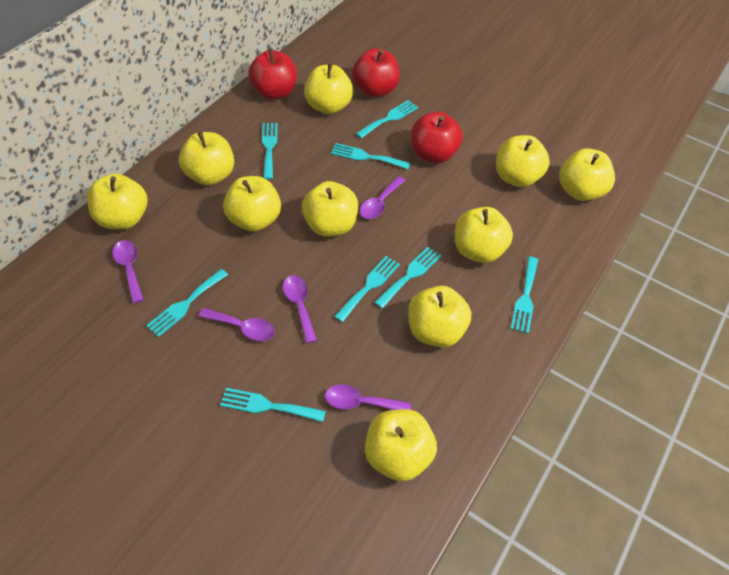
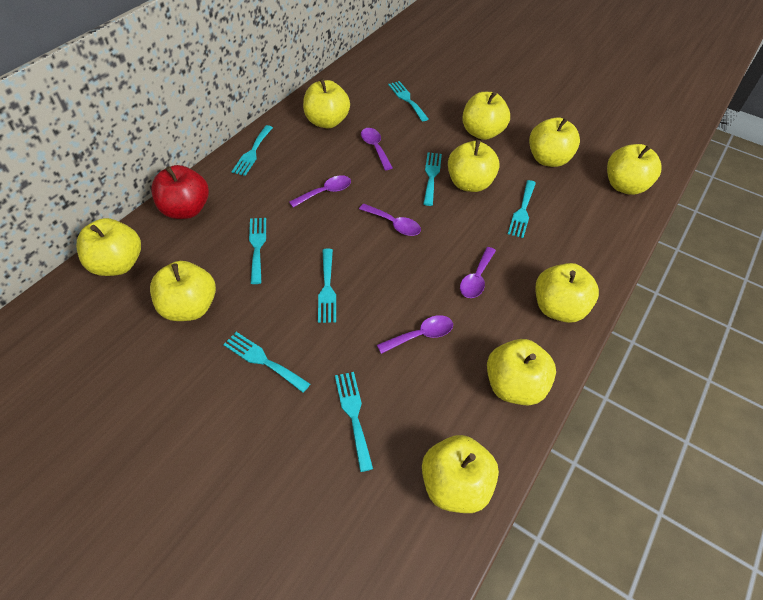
red apple: [248,48,297,99] [352,48,400,97] [411,112,463,163] = 3 -> [151,165,209,219] = 1

